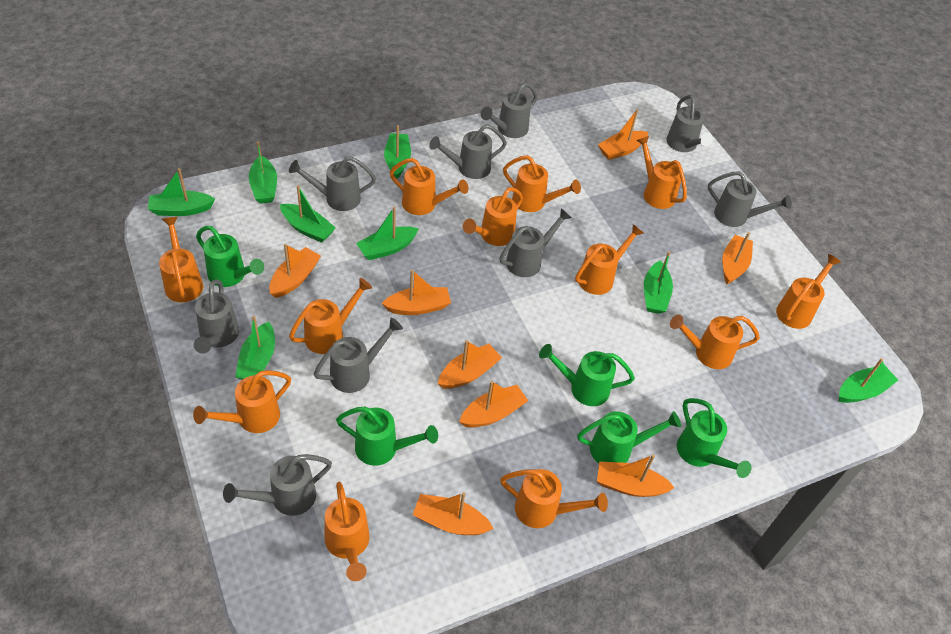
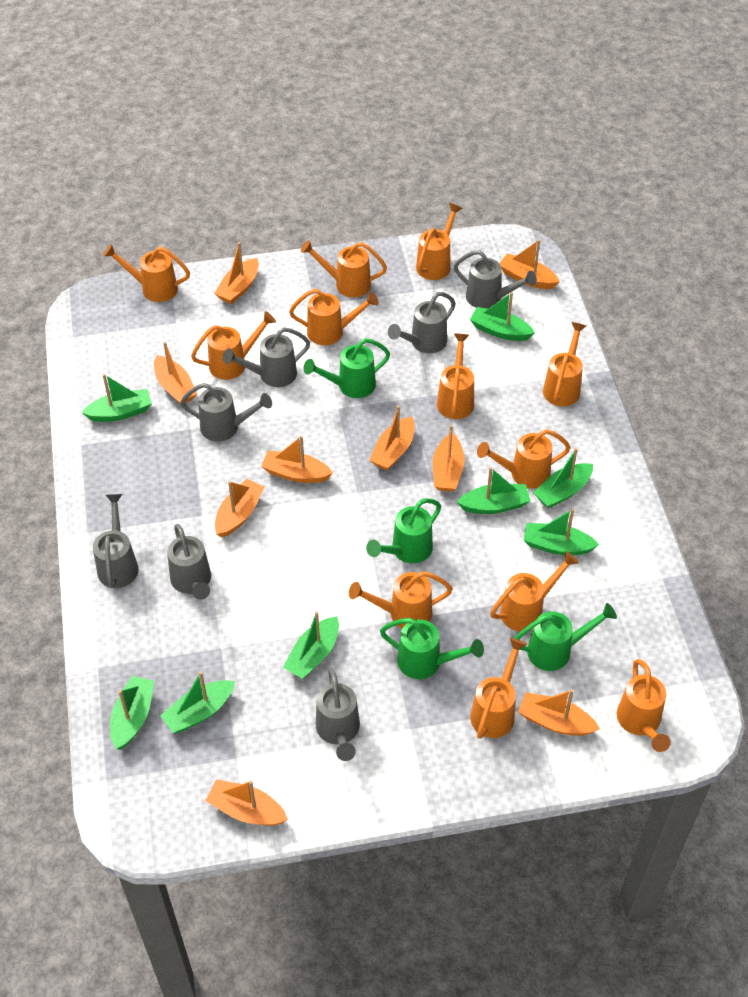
green watering can: [196,226,264,287] [336,407,438,466] [539,344,635,406] [577,411,681,463] [677,398,752,478] = 5 -> [304,338,390,398] [366,498,441,563] [380,618,484,679] [515,603,617,671] = 4
grey watering can: [194,279,239,354] [223,454,332,516] [289,156,376,211] [314,318,403,393] [429,124,507,179] [481,83,538,138] [500,208,572,277] [666,95,713,152] [708,171,792,227] = 9 -> [93,494,139,588] [167,524,211,600] [180,383,272,442] [223,327,310,387] [316,668,360,761] [388,292,456,353] [454,250,537,309] = 7
orange boat: [269,244,321,298] [382,270,451,315] [413,492,494,535] [438,340,502,389] [459,381,528,428] [597,454,675,497] [598,109,648,160] [722,232,753,284] = 8 -> [154,342,197,405] [205,779,288,826] [214,242,259,304] [215,479,265,538] [261,436,333,483] [369,405,415,471] [432,425,465,492] [499,239,560,289] [518,689,600,736] = 9

